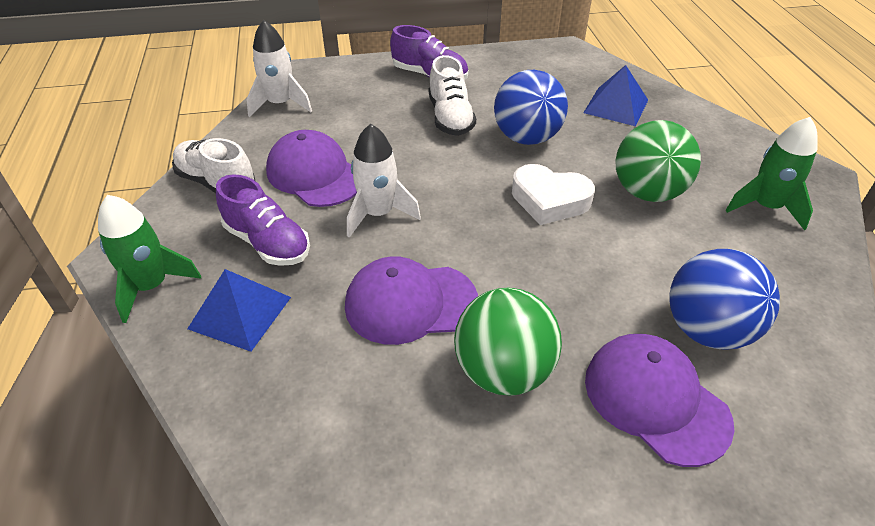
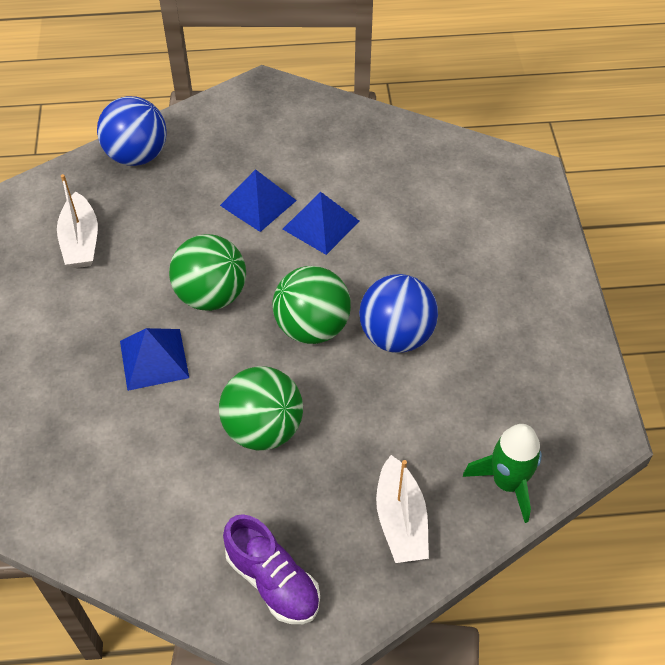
blue pyramid: [187,269,291,352] [583,65,648,126] = 2 -> [120,328,189,391] [220,169,297,232] [283,192,359,255] = 3
green ball: [454,287,562,395] [615,120,701,202] = 2 -> [169,234,246,311] [219,366,303,451] [272,266,351,344] = 3
green rocket: [98,195,201,323] [725,117,818,231] = 2 -> [463,424,542,523] = 1
purple cap: [266,130,357,207] [345,256,478,345] [585,334,734,467] = 3 -> none = 0
purple shoe: [216,174,310,266] [390,25,468,79] = 2 -> [223,514,320,624] = 1
white boat: none = 0 -> [57,174,98,268] [376,455,429,563] = 2
white heart: [512,164,595,225] = 1 -> none = 0
white rocket: [246,20,312,117] [347,124,421,238] = 2 -> none = 0
white shoe: [172,138,255,193] [429,55,476,136] = 2 -> none = 0

